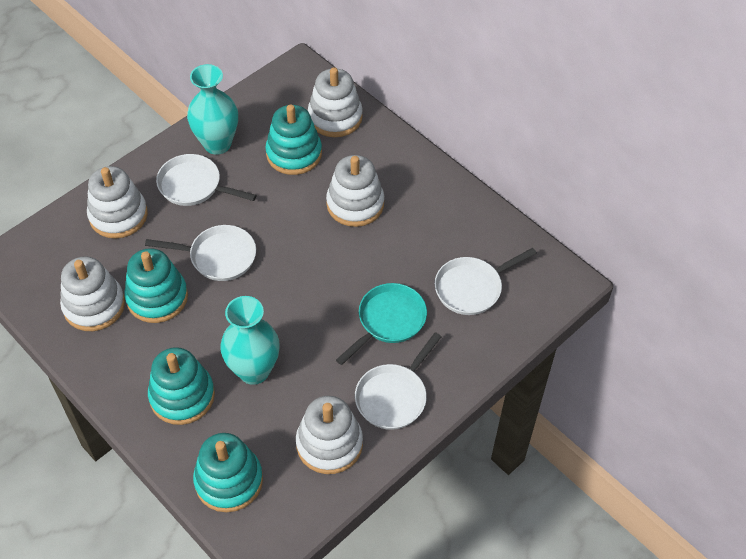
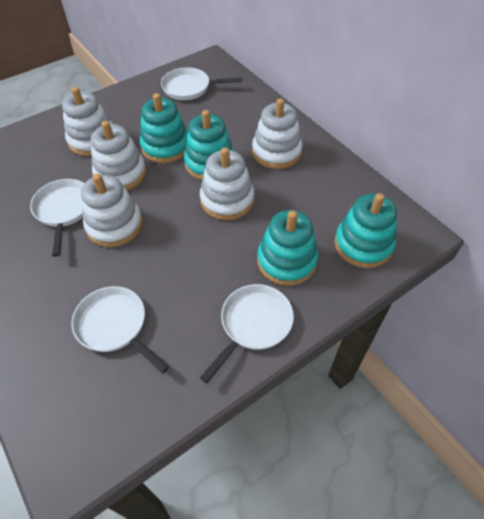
turquoise pan: [336,283,427,365] = 1 -> none = 0
turquoise vase: [187,64,238,155] [220,296,280,385] = 2 -> none = 0

